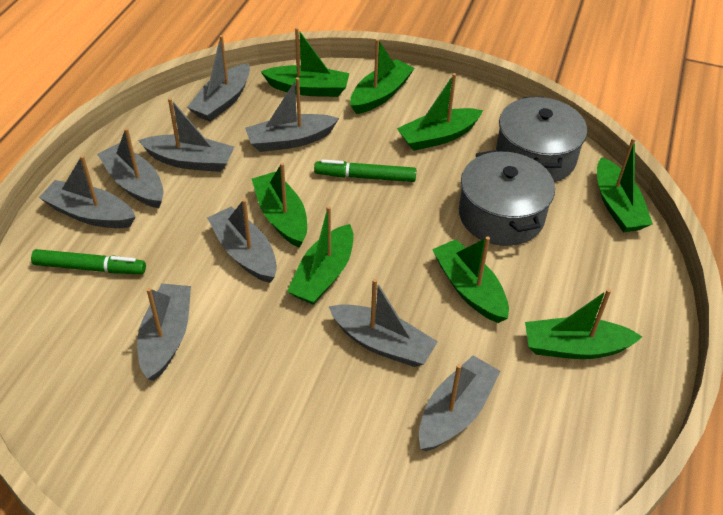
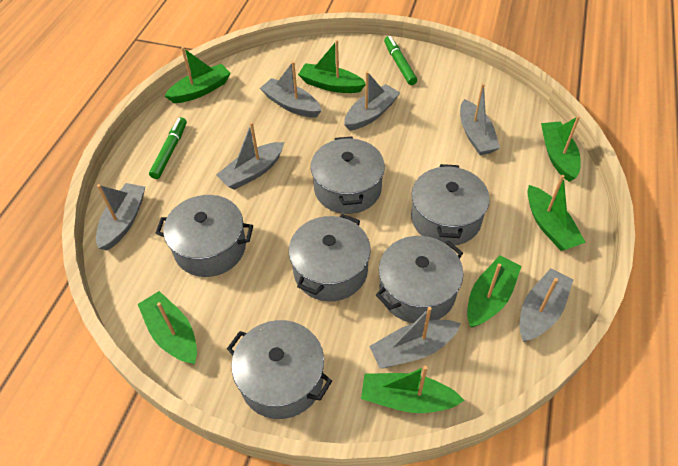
green boat: [252,163,307,248] [260,27,349,97] [287,206,353,305] [350,38,414,114] [397,73,483,151] [432,236,509,323] [525,289,642,359] [597,138,653,232] = 8 -> [138,291,197,364] [165,47,231,103] [298,40,366,93] [361,366,464,413] [467,256,522,328] [527,175,586,251] [541,116,581,182] = 7
grey boat: [39,155,135,228] [97,128,164,208] [137,284,191,381] [138,98,234,172] [187,35,250,122] [207,199,277,283] [245,77,339,152] [328,279,438,367] [419,355,501,451] = 9 -> [96,183,145,251] [216,122,284,190] [260,61,322,118] [344,71,400,131] [369,307,461,369] [460,83,500,155] [520,269,573,342] = 7
grey pot: [459,150,555,246] [496,97,587,182] = 2 -> [156,195,253,277] [227,320,332,419] [289,214,371,301] [311,137,385,214] [376,236,464,323] [411,164,490,245] = 6

